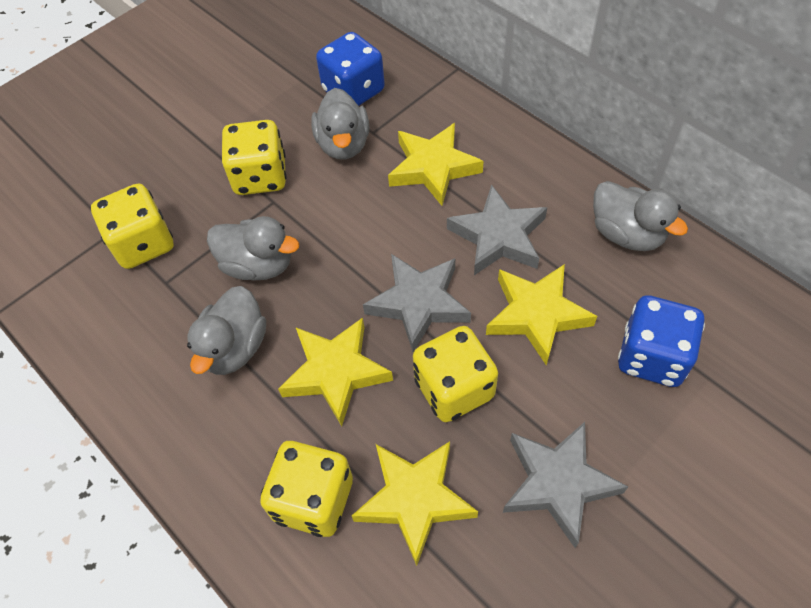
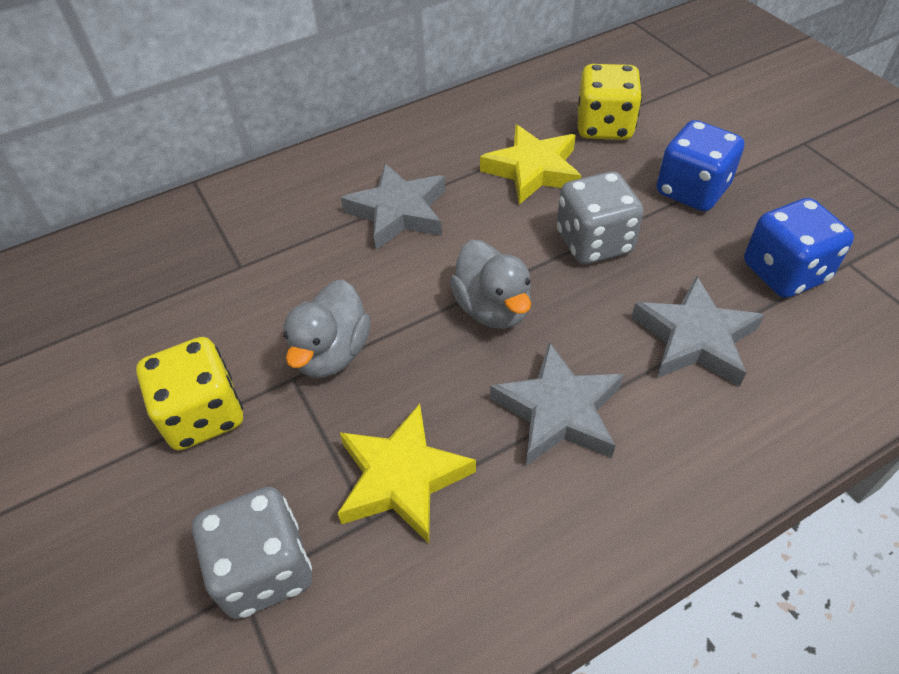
grey dice: none = 0 -> [192,487,312,619] [557,171,644,265] = 2
grey duck: [187,286,266,375] [207,216,299,281] [311,88,369,159] [593,181,688,251] = 4 -> [283,279,371,378] [450,240,531,329] = 2
yellow dice: [91,183,174,269] [222,120,287,195] [260,441,353,537] [413,326,498,422] = 4 -> [136,337,243,450] [578,64,642,140] = 2
yellow star: [278,318,393,426] [352,441,478,566] [388,123,484,206] [486,264,597,365] = 4 -> [337,404,476,544] [480,124,582,205] = 2

